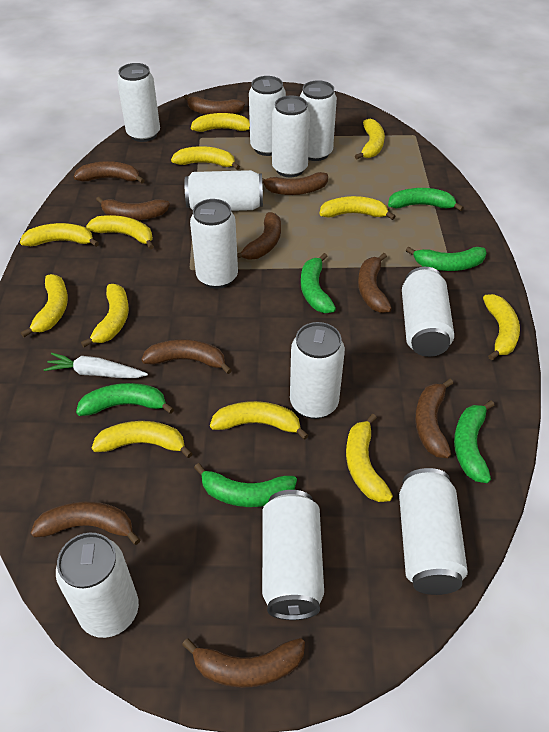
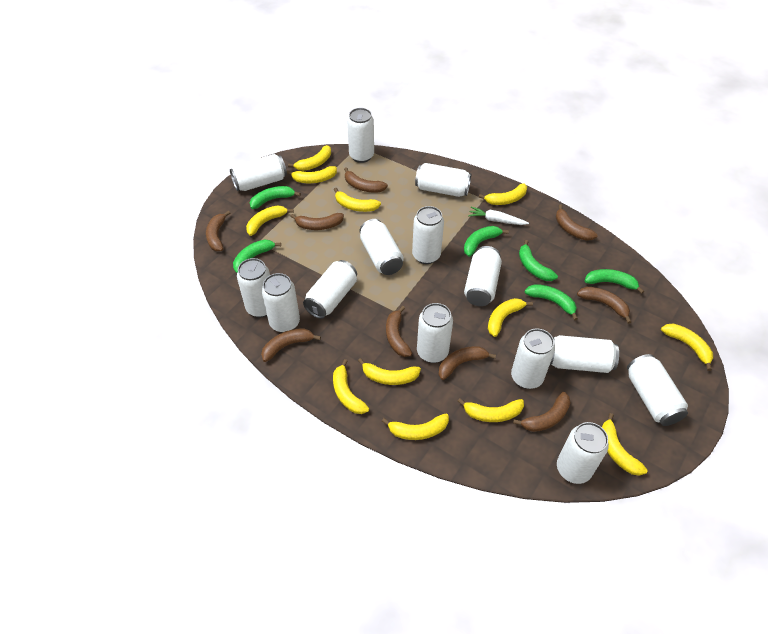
brown banana: [31,501,141,545] [73,161,145,183] [96,197,170,220] [141,339,232,374] [182,638,305,688] [184,95,245,115] [237,212,281,260] [262,172,328,195] [358,253,392,313] [415,379,453,458] = 10 -> [206,211,230,251] [261,328,321,362] [290,213,344,230] [344,167,388,193] [386,306,412,357] [438,346,496,380] [513,392,571,432] [556,204,598,241] [577,287,631,324] = 9
white can: [56,533,139,638] [117,63,160,142] [184,170,263,211] [190,199,238,289] [249,76,286,156] [262,490,324,620] [272,95,310,177] [290,322,345,419] [300,80,337,161] [399,468,468,595] [402,267,454,357] = 11 -> [230,154,287,191] [237,258,270,317] [262,273,300,333] [303,260,357,319] [347,108,374,163] [359,219,404,275] [412,206,444,264] [415,163,471,197] [417,303,453,363] [464,246,502,306] [511,329,555,389] [550,335,619,373] [557,422,609,484] [627,354,688,426] = 14

